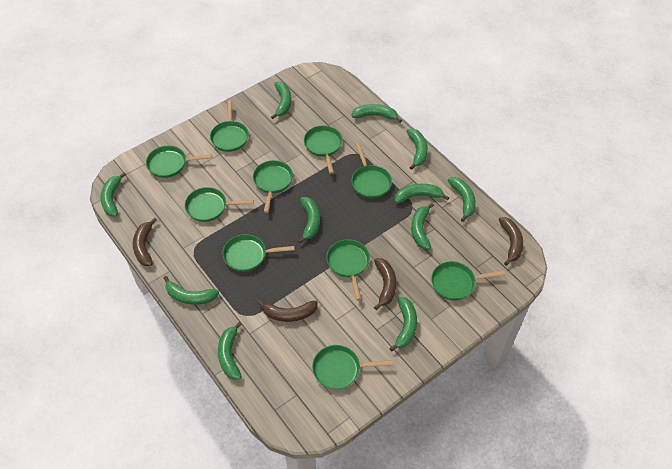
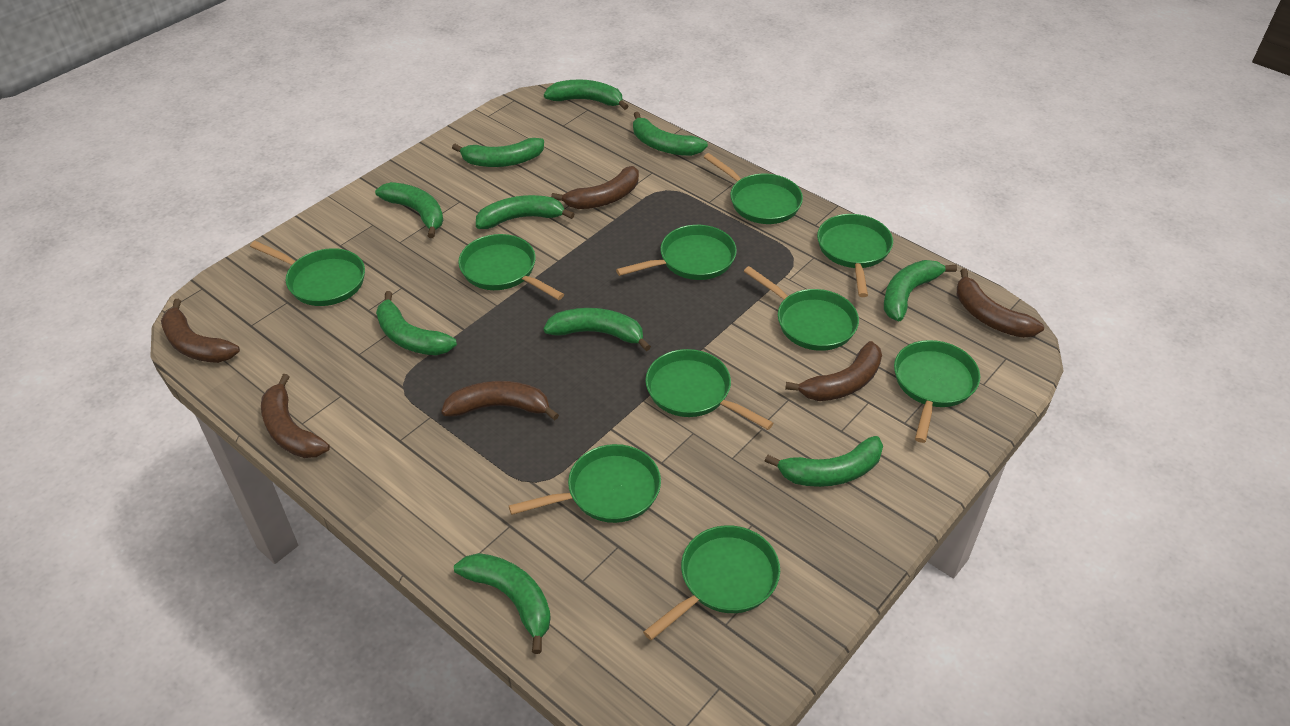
brown banana: [133,218,157,266] [257,300,318,322] [374,258,396,310] [499,217,523,266] = 4 -> [161,299,240,363] [261,374,330,458] [441,381,559,420] [551,166,639,209] [785,341,882,401] [957,268,1044,338] = 6
green banana: [100,172,126,217] [163,276,219,305] [218,321,242,380] [271,82,291,119] [298,197,320,243] [351,104,402,123] [389,297,417,352] [395,184,449,203] [407,129,428,170] [411,203,434,250] [448,177,476,222] = 11 -> [375,182,443,238] [376,291,457,355] [452,138,544,167] [454,553,551,654] [476,195,574,229] [544,79,629,110] [544,308,651,351] [633,112,708,156] [765,436,883,487] [884,260,957,321] = 10

